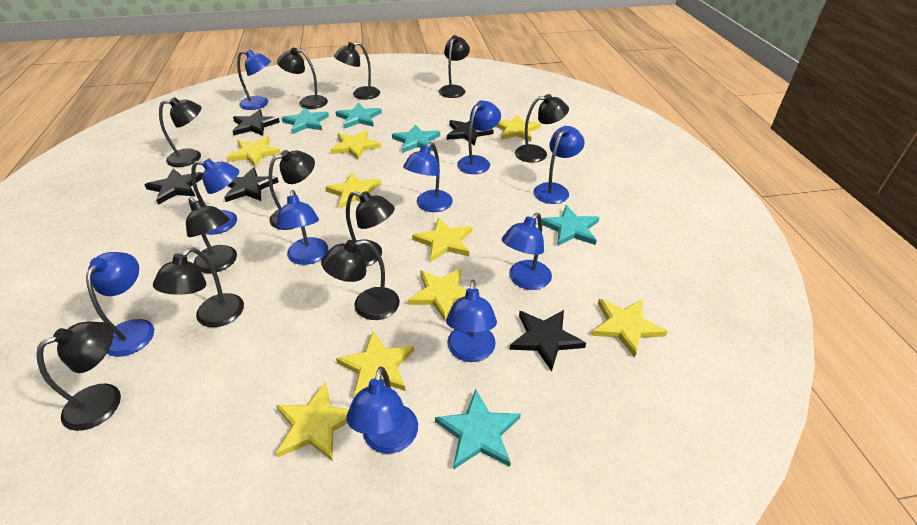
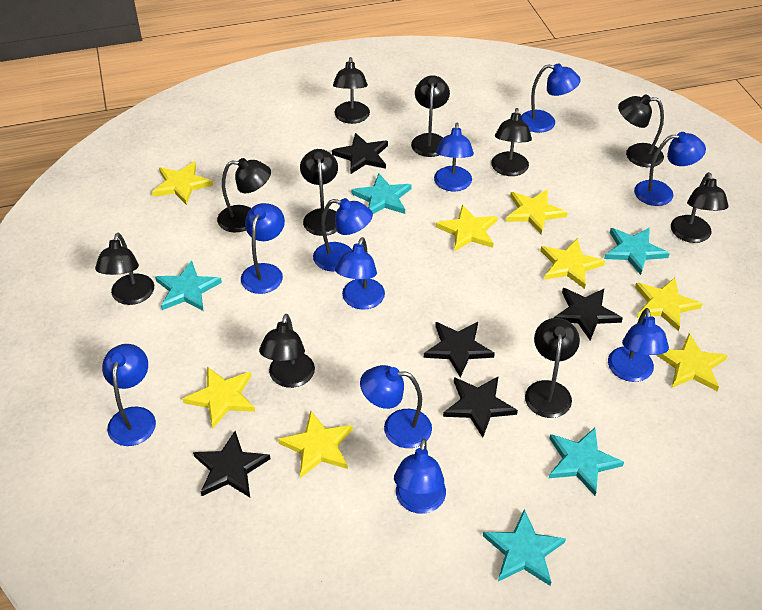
black lamp: [36,322,121,431] [153,247,244,327] [159,97,201,167] [186,197,237,273] [269,150,315,230] [277,48,328,109] [321,240,400,320] [334,42,380,100] [346,191,395,266] [439,35,470,98] [515,94,569,163] = 11 -> [95,233,154,305] [217,158,271,232] [259,314,315,388] [300,149,338,236] [333,57,370,124] [411,75,450,157] [491,108,532,176] [525,318,580,418] [618,94,664,167] [671,172,728,243] = 10
yellow star: [227,136,281,167] [276,382,349,461] [325,172,381,209] [330,130,381,160] [336,331,414,398] [408,268,467,321] [412,217,472,262] [495,114,541,141] [591,299,668,358] = 9 -> [152,161,213,205] [183,367,255,429] [278,411,353,478] [436,205,497,252] [506,189,568,234] [540,238,605,289] [635,278,702,331] [656,333,728,391] = 8

